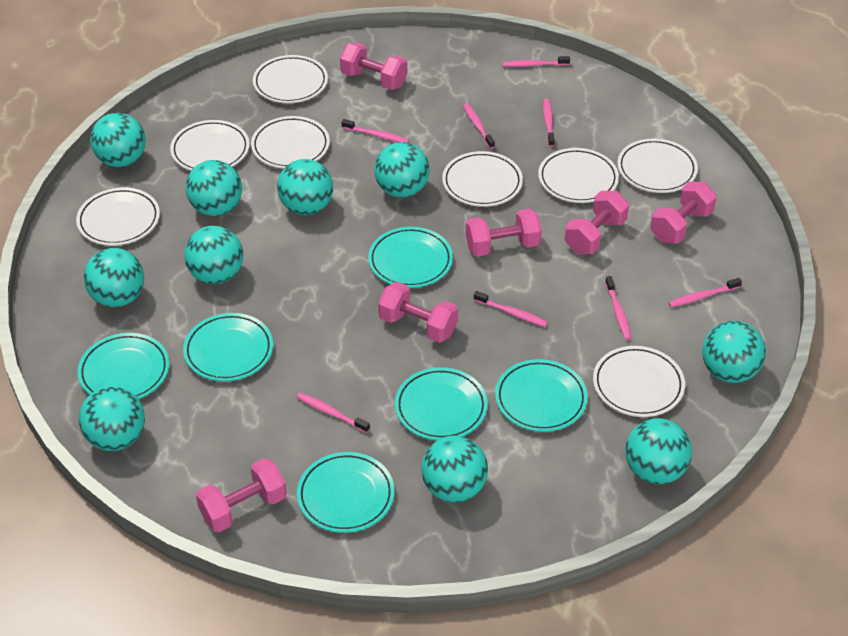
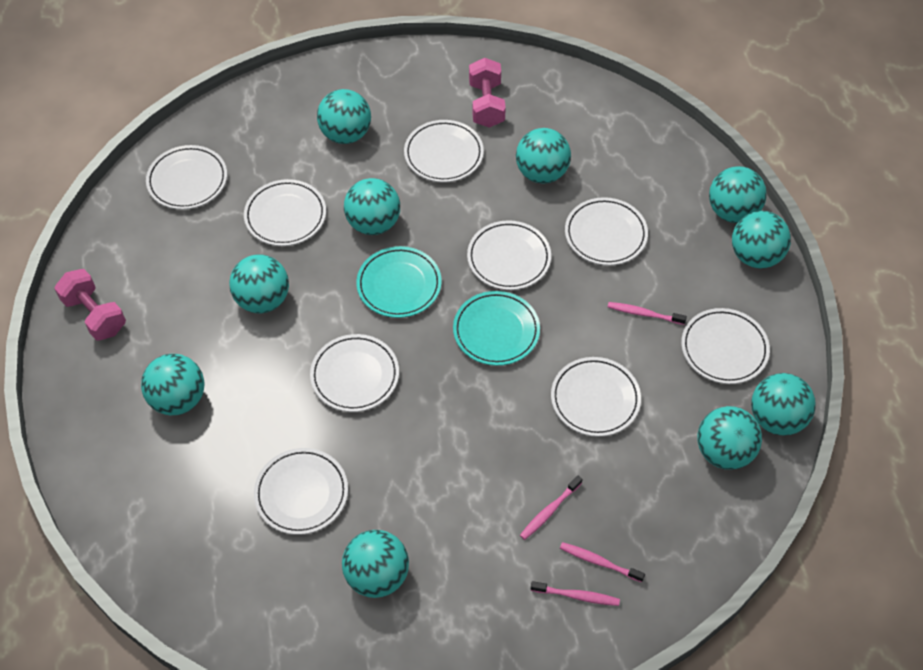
pink dumbbell: [196,458,287,532] [340,42,407,90] [378,282,458,343] [466,209,542,257] [565,191,629,254] [650,182,717,244] = 6 -> [54,269,126,341] [469,58,506,128] = 2
pink toothbrush: [297,393,370,433] [341,119,409,143] [463,103,495,149] [474,291,548,327] [502,56,570,67] [543,99,555,147] [605,276,632,340] [668,278,742,307] = 8 -> [520,476,582,540] [531,581,620,606] [560,542,645,582] [608,302,687,325] = 4
turquoise plate: [77,333,169,399] [183,313,273,381] [297,452,395,533] [368,227,453,288] [395,367,488,441] [495,359,588,432] = 6 -> [356,246,442,318] [453,291,540,366] = 2
white plate: [76,187,160,246] [170,120,250,171] [251,116,330,169] [253,55,328,103] [442,151,523,207] [538,148,619,203] [593,346,685,417] [617,139,698,193] = 8 -> [146,145,227,210] [244,179,326,246] [254,448,348,535] [310,334,399,412] [404,120,484,182] [467,220,551,290] [551,357,641,437] [565,197,648,265] [681,308,770,384] = 9

